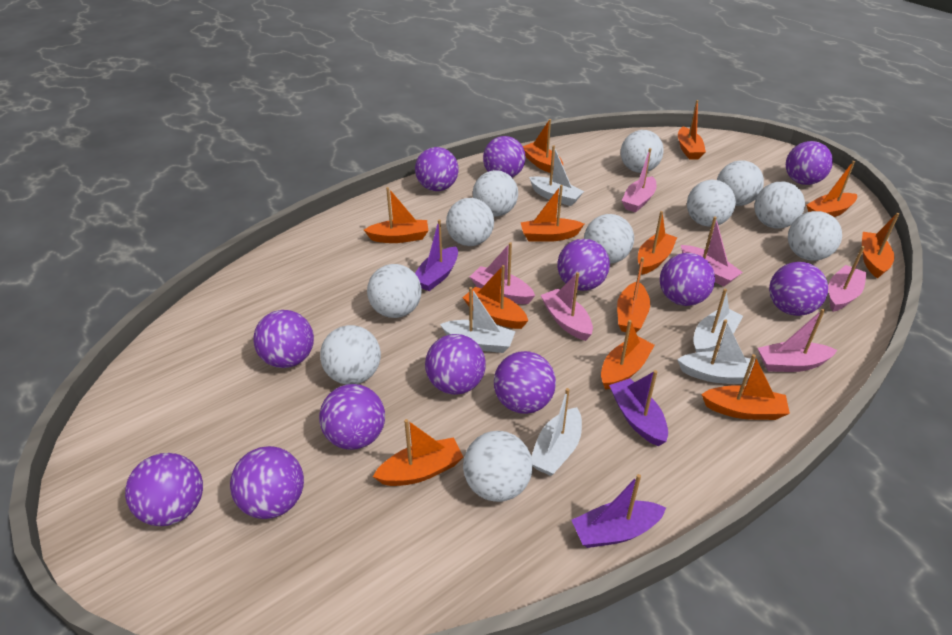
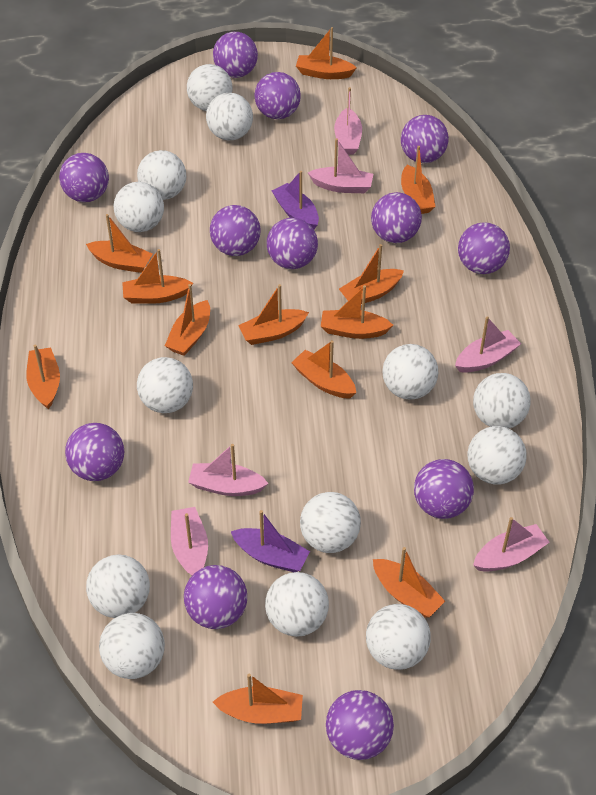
purple boat: [415,219,458,291] [572,474,666,548] [609,370,668,446] = 3 -> [231,510,310,572] [272,171,319,229] = 2
white ball: [320,325,381,385] [367,264,422,318] [446,198,494,246] [463,431,533,502] [473,170,518,217] [584,214,634,264] [621,130,664,173] [687,180,736,227] [717,160,764,206] [754,181,805,228] [788,211,842,261] = 11 -> [86,554,150,618] [99,613,165,679] [114,182,164,232] [137,150,186,200] [137,357,193,413] [187,64,232,111] [206,93,253,141] [265,572,329,637] [300,492,361,553] [366,604,431,670] [382,344,438,400] [467,426,527,485] [473,373,531,429] = 13
white boat: [440,287,516,353] [529,145,584,206] [531,388,582,476] [677,319,758,384] [693,289,743,353] = 5 -> none = 0

